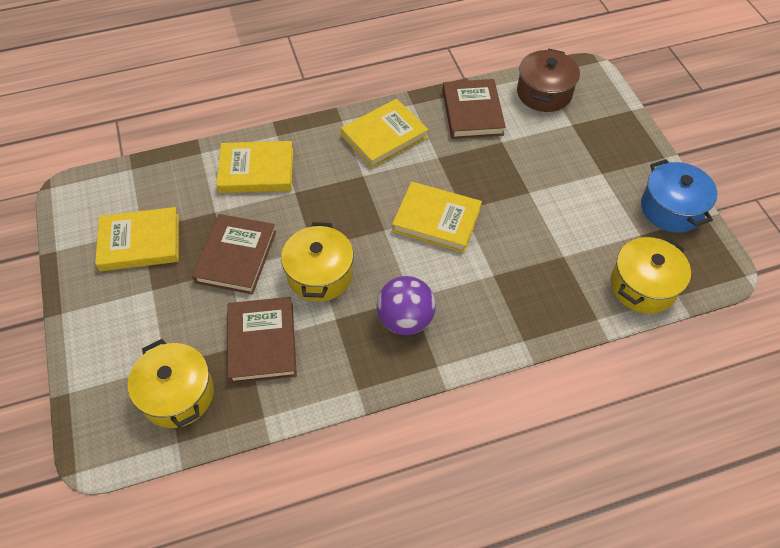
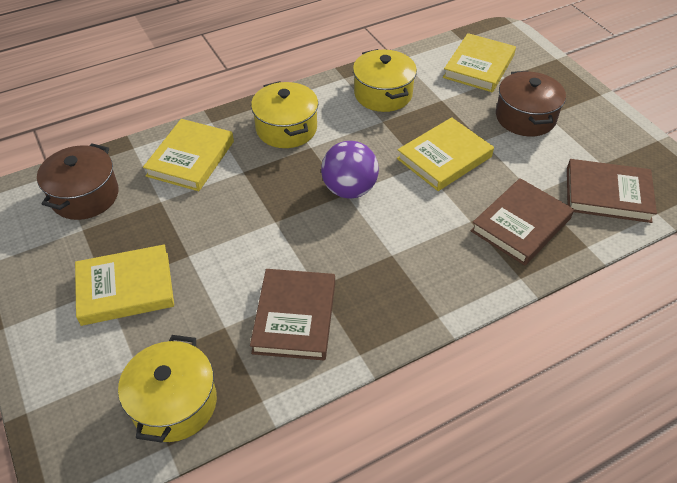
blue pot: [641,159,717,233] = 1 -> none = 0
brown pot: [517,49,580,112] = 1 -> [37,143,119,220] [496,71,566,136] = 2

